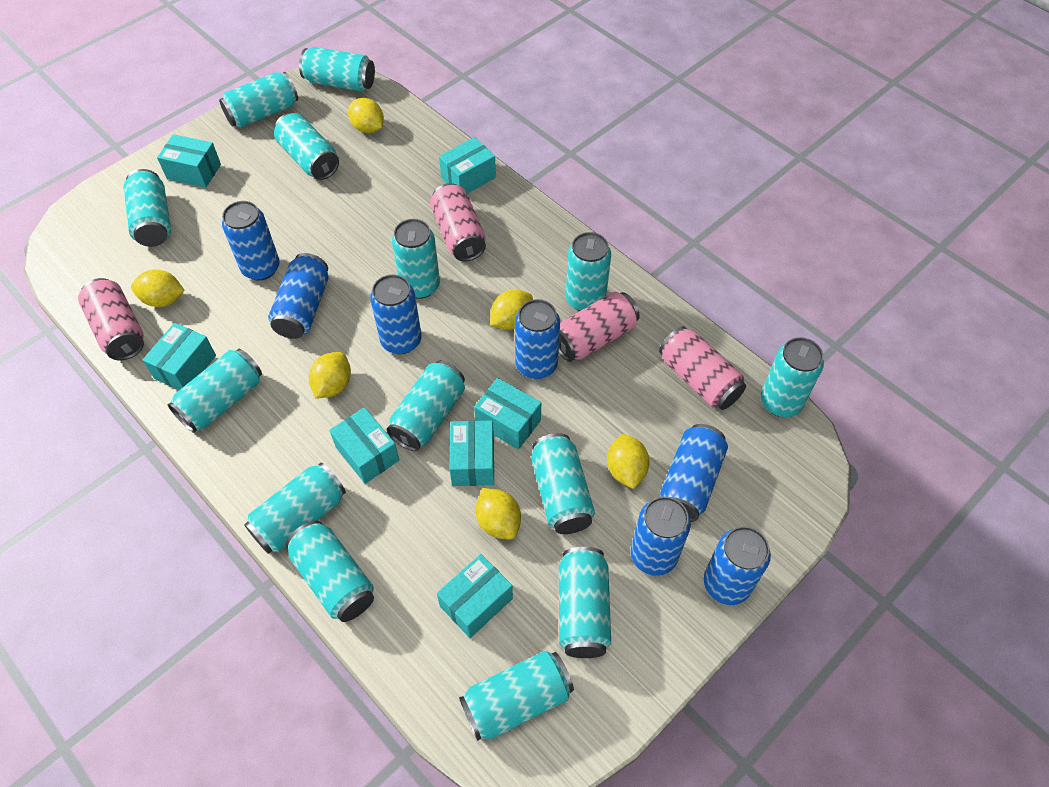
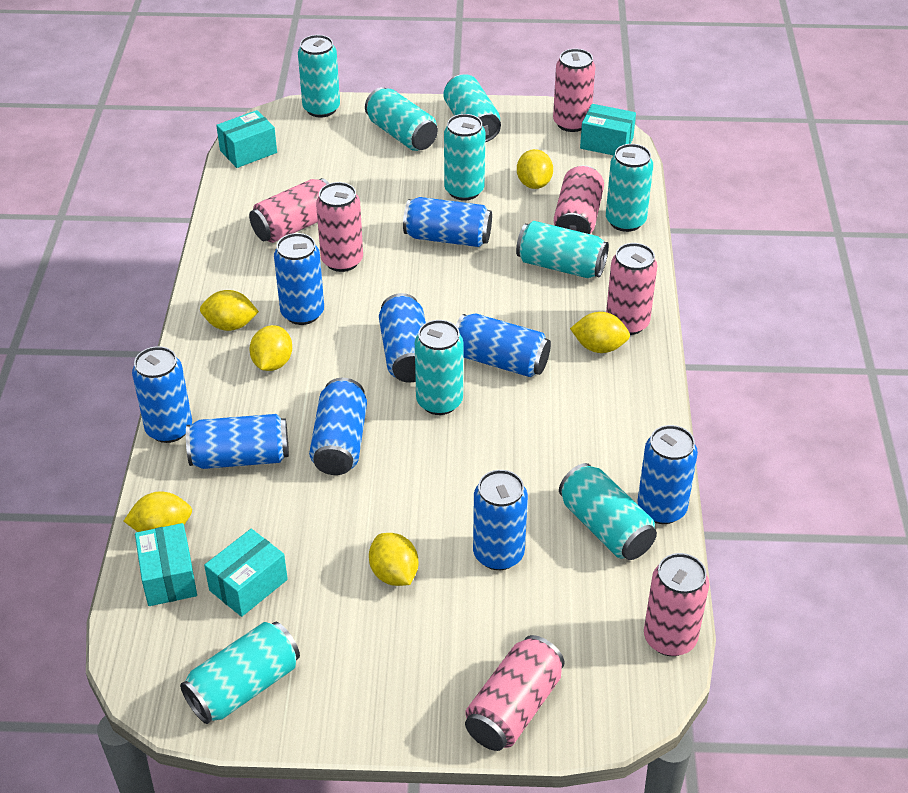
blue can: [222,201,280,281] [268,253,329,339] [370,275,422,354] [515,299,560,379] [631,496,691,576] [660,424,728,522] [704,526,771,605] = 7 -> [132,346,192,443] [186,414,289,469] [274,233,324,325] [309,378,367,475] [379,293,426,383] [403,197,492,247] [456,314,551,377] [473,470,528,570] [637,425,698,524] = 9
pink can: [78,278,144,360] [430,183,486,261] [559,292,640,362] [659,326,746,410] = 4 -> [249,178,330,243] [316,182,363,272] [465,635,565,751] [553,49,595,132] [554,165,604,234] [606,243,657,335] [644,553,709,656] = 7
turquoise box: [143,323,216,390] [157,134,221,188] [329,407,399,484] [437,554,513,638] [439,137,496,194] [449,420,494,486] [474,378,541,450] = 7 -> [135,523,197,606] [204,529,288,617] [216,110,277,168] [580,104,636,156] = 4
turquoise can: [123,169,171,247] [167,349,262,433] [219,72,298,128] [244,463,346,554] [274,113,339,180] [286,520,374,622] [299,47,375,92] [387,361,465,451] [392,219,440,299] [459,651,574,741] [531,433,595,534] [559,547,611,658] [566,232,611,311] [761,337,824,417] = 14 -> [180,622,300,724] [298,35,340,118] [365,87,438,151] [415,320,463,415] [443,74,501,142] [444,114,485,200] [516,221,609,278] [559,463,657,560] [606,144,653,232] = 9

